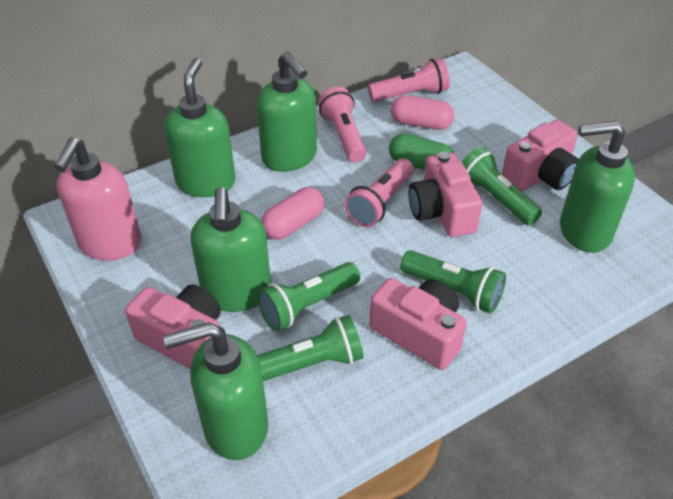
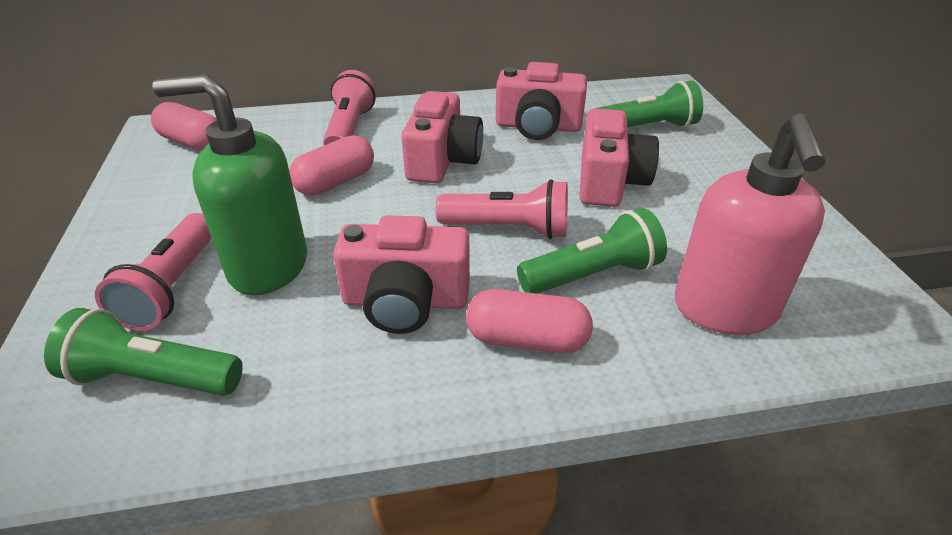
green capsule: [389,133,454,170] = 1 -> none = 0
green flashlight: [257,262,360,331] [257,315,364,381] [400,250,506,314] [462,147,542,226] = 4 -> [44,308,243,396] [517,208,667,294] [597,80,703,128] = 3
green soap dispenser: [163,322,268,460] [164,58,235,197] [190,187,271,312] [256,52,317,172] [560,121,635,253] = 5 -> [152,74,307,295] = 1
pink capsule: [261,187,324,240] [390,95,454,130] = 2 -> [151,102,217,151] [289,135,374,195] [466,289,593,353] = 3

